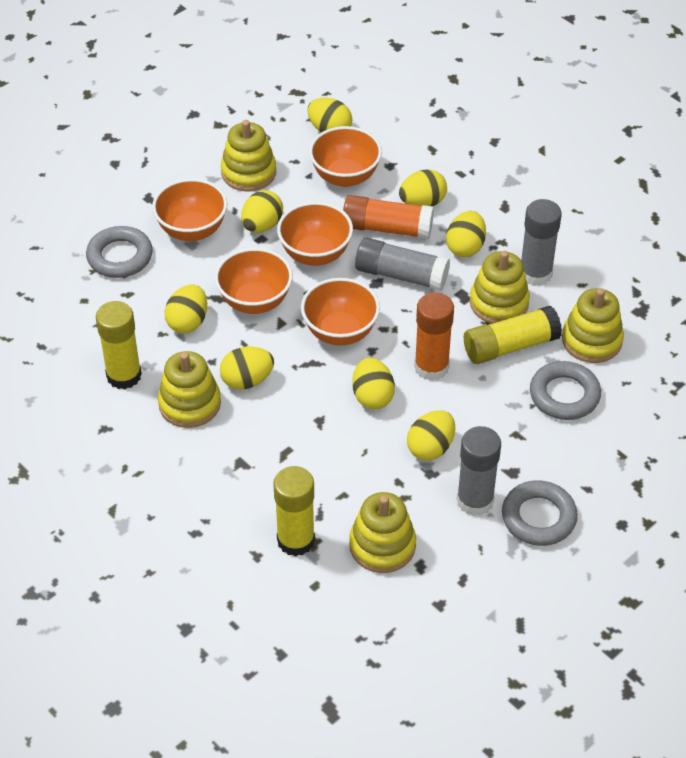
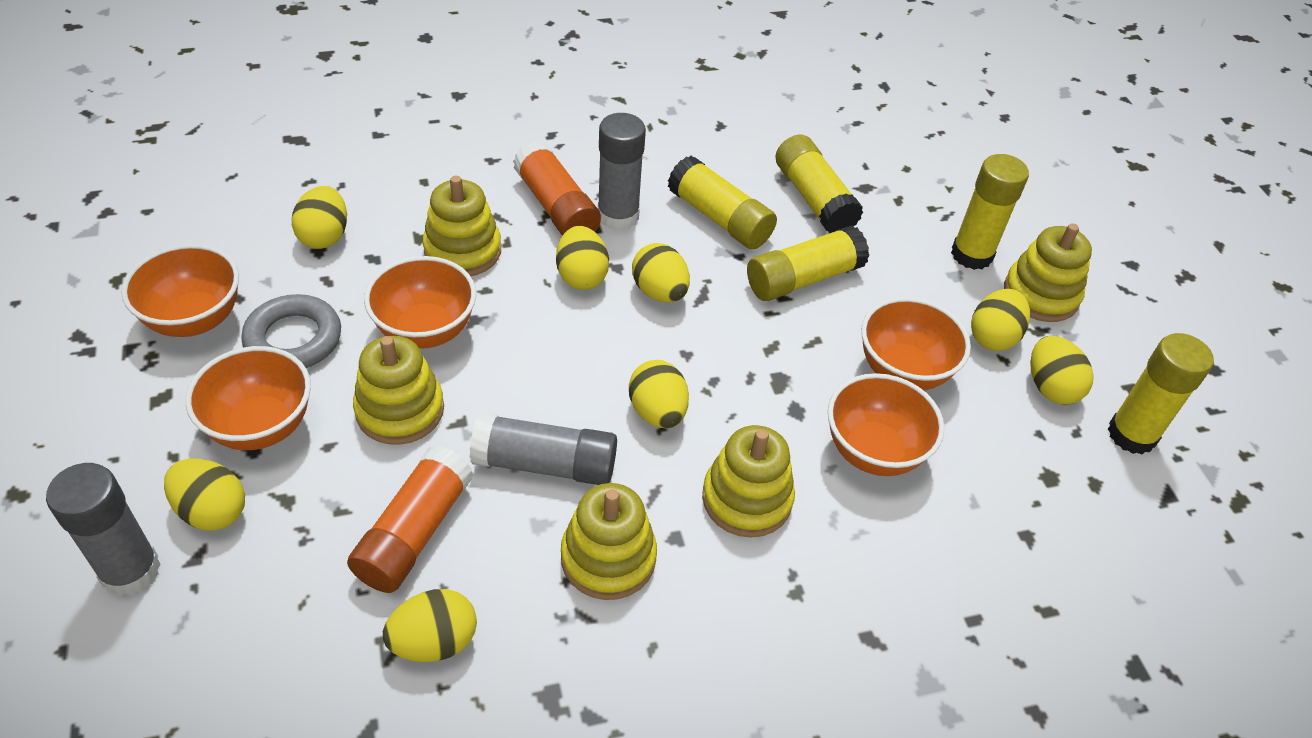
grey ring: [86,226,153,278] [502,480,578,546] [530,361,601,420] = 3 -> [241,294,341,368] = 1
yellow glue stick: [96,301,142,389] [273,466,315,557] [464,306,562,364] = 3 -> [668,156,777,249] [747,225,869,301] [775,135,863,233] [951,154,1029,270] [1108,333,1214,454] = 5

